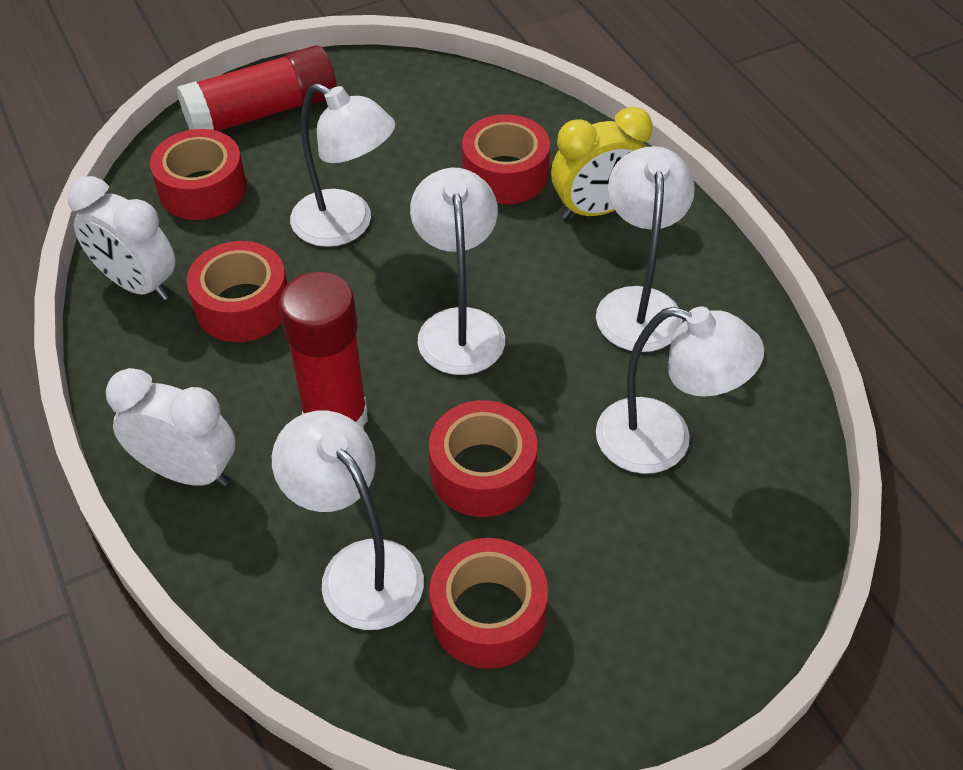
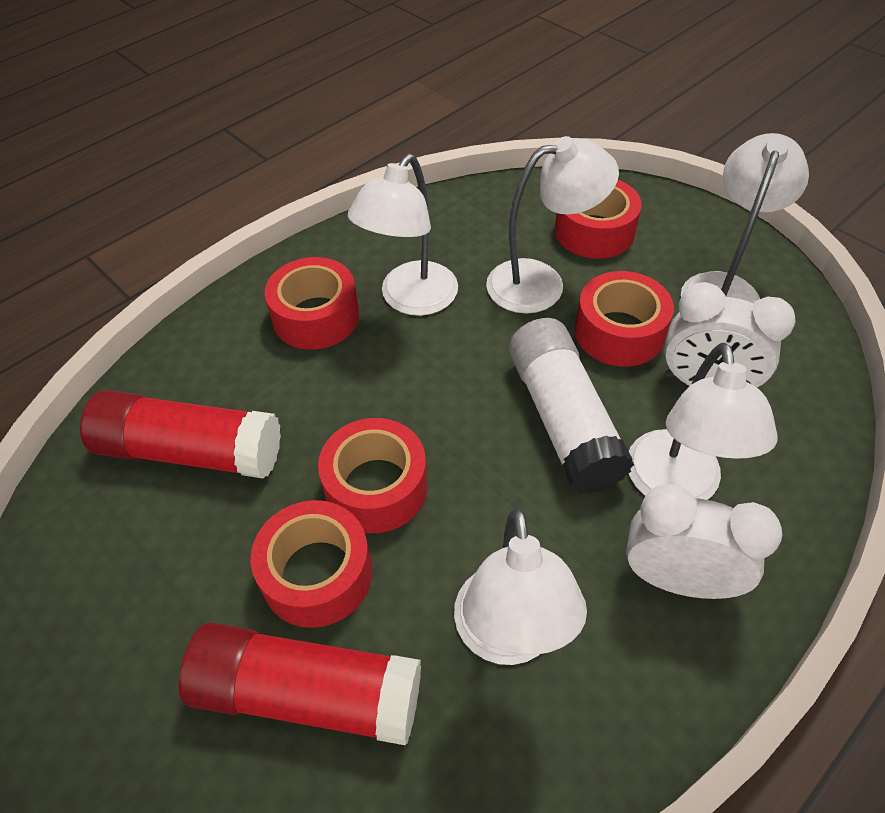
white glue stick: none = 0 -> [509,318,634,494] = 1
yellow clock: [551,107,653,219] = 1 -> none = 0

